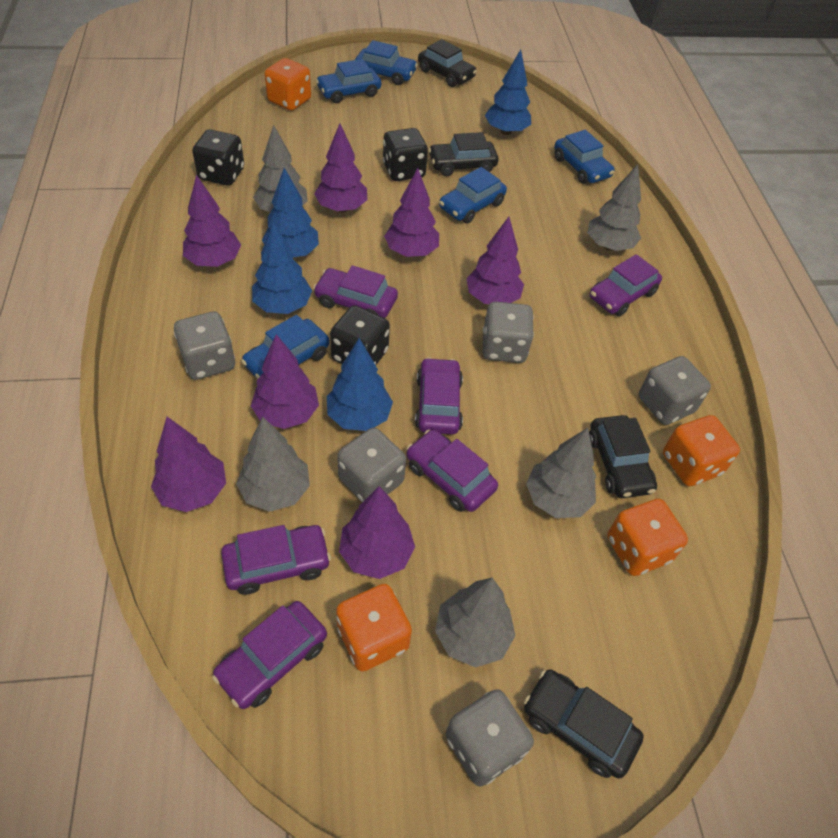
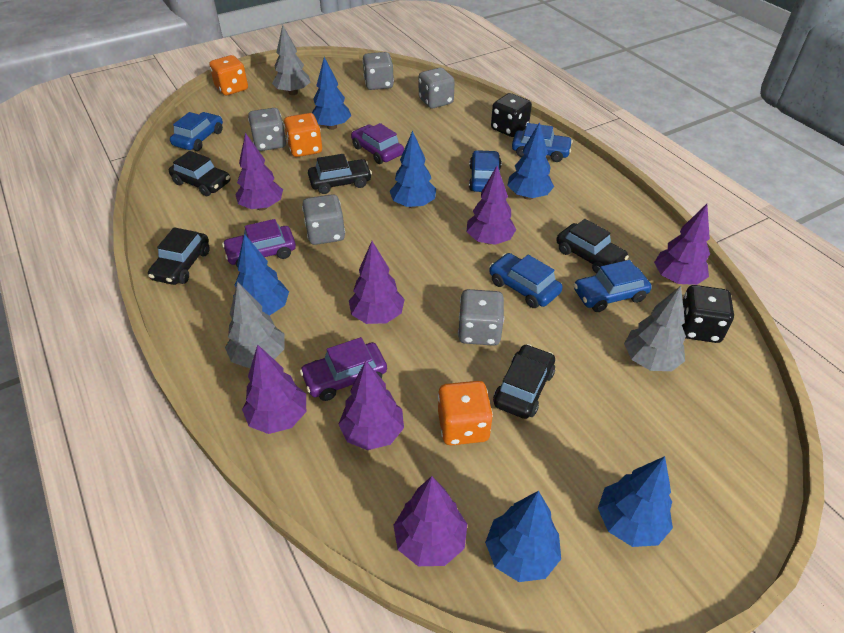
black car: [418,39,477,87] [428,132,498,176] [524,669,644,779] [589,415,657,498] = 4 -> [148,227,210,285] [169,151,230,196] [308,154,372,194] [493,344,555,419] [556,219,629,274] = 5
black dice: [192,129,244,186] [330,305,390,365] [383,128,428,181] = 3 -> [491,93,532,137] [682,285,734,343] = 2
blue tree: [252,222,312,314] [262,168,319,258] [327,338,393,431] [485,49,531,135] = 4 -> [233,234,289,316] [312,57,351,130] [390,131,436,209] [485,491,561,582] [507,122,554,200] [598,456,673,547] = 6
grey tree: [236,417,310,512] [253,125,308,212] [435,578,516,668] [526,428,596,518] [587,164,641,251] = 5 -> [225,281,284,368] [272,25,310,95] [624,286,686,371] = 3
orange dice: [265,58,311,111] [336,584,412,671] [607,499,688,576] [663,415,740,486] = 4 -> [209,55,248,95] [284,113,322,157] [438,381,493,445] = 3
purple car: [212,601,327,709] [221,525,331,595] [313,265,398,318] [406,429,498,512] [415,357,463,434] [589,254,662,316] = 6 -> [222,219,296,267] [300,337,387,401] [351,123,404,164] = 3

